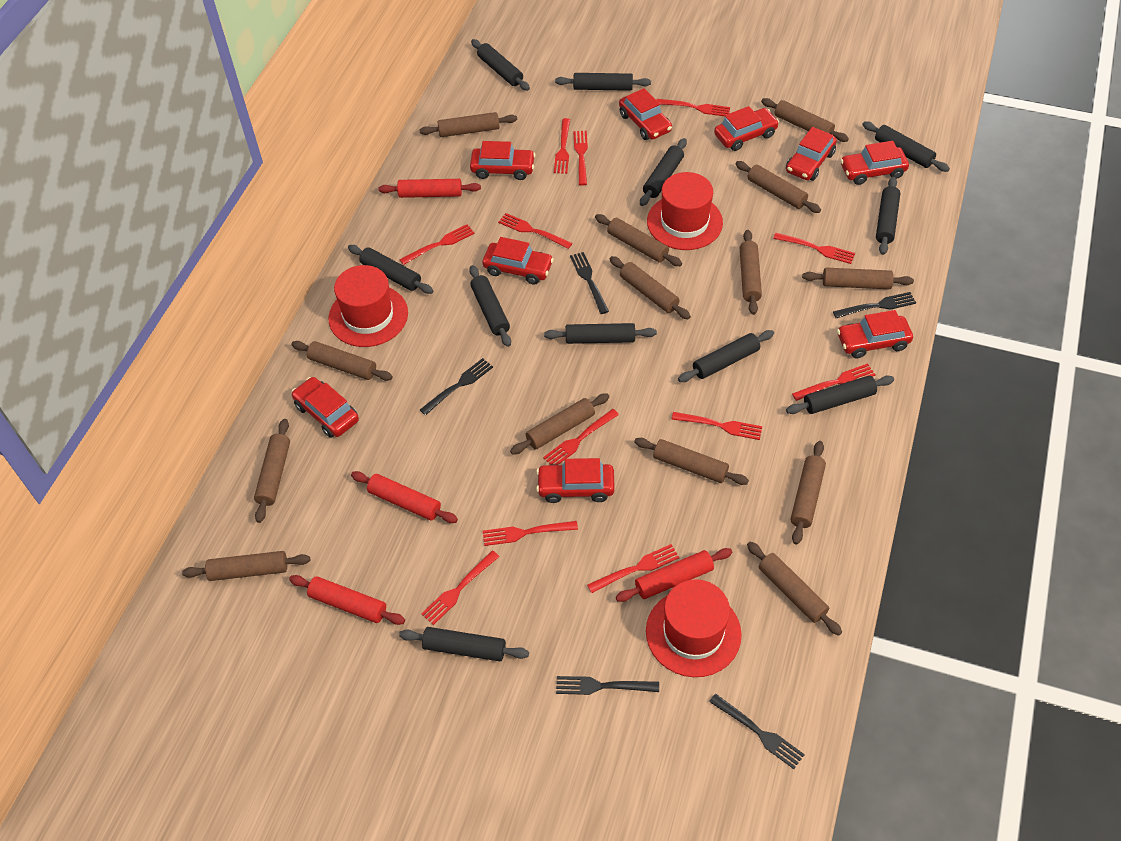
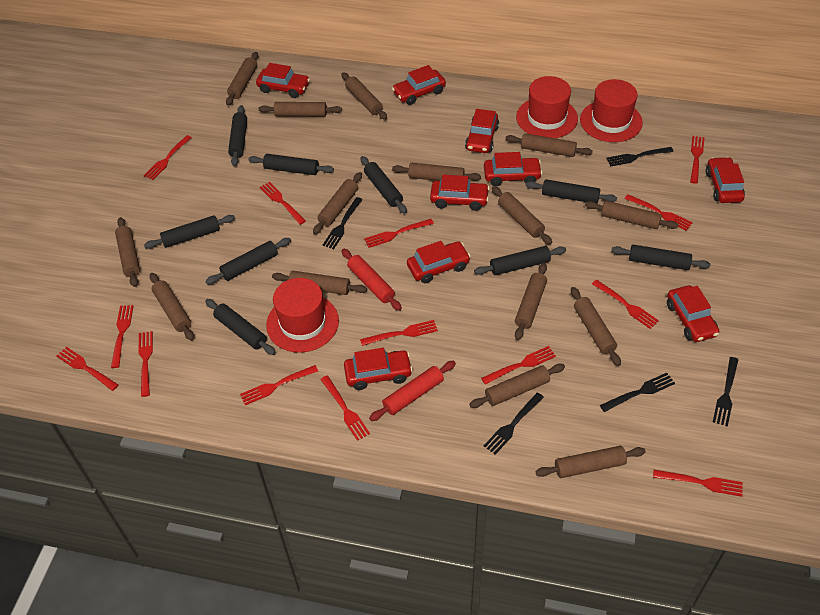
black rolling pin: [348,245,433,294] [399,627,529,661] [469,265,511,347] [471,39,530,91] [544,323,657,344] [555,73,651,91] [640,138,687,206] [678,330,774,382] [786,375,894,414] [862,121,950,172] [876,177,900,255] = 11 -> [144,215,235,249] [205,238,291,284] [205,299,276,355] [228,105,247,166] [248,154,334,175] [360,156,407,214] [474,246,566,275] [526,179,617,203] [611,245,710,270] = 9
brown rolling pin: [182,551,310,581] [254,419,290,523] [291,341,393,381] [420,112,517,137] [510,393,609,455] [595,214,682,266] [610,256,691,319] [634,438,749,485] [735,161,821,213] [739,230,762,315] [747,542,842,636] [761,98,849,142] [790,441,826,545] [802,268,914,289] = 14 -> [115,217,140,287] [150,273,194,341] [226,52,258,105] [259,102,342,117] [272,271,367,295] [313,172,362,234] [341,72,387,120] [392,163,481,181] [469,364,565,408] [492,186,552,244] [506,133,593,157] [515,263,547,340] [536,446,646,478] [571,287,621,366] [585,201,678,229] = 15
red fork: [399,224,475,265] [421,550,500,625] [483,521,578,546] [498,213,572,249] [543,409,619,465] [554,118,570,174] [573,131,588,185] [587,544,679,593] [656,99,730,116] [671,412,762,440] [773,233,855,264] [792,363,876,401] = 12 -> [57,347,118,391] [111,305,134,368] [138,331,153,397] [144,135,192,180] [240,365,318,405] [260,182,306,225] [320,376,370,441] [360,320,438,346] [364,219,434,248] [481,346,556,385] [592,279,659,329] [624,194,693,231] [653,470,743,497] [690,136,705,184] = 14
red rolling pin: [289,575,405,625] [351,471,458,523] [378,179,481,198] [616,548,732,602] = 4 -> [341,249,402,311] [369,361,456,421] = 2

